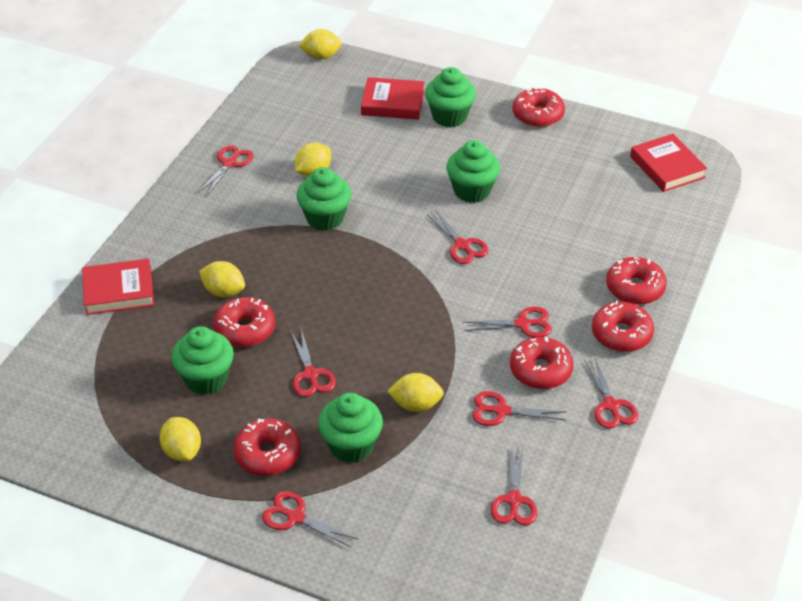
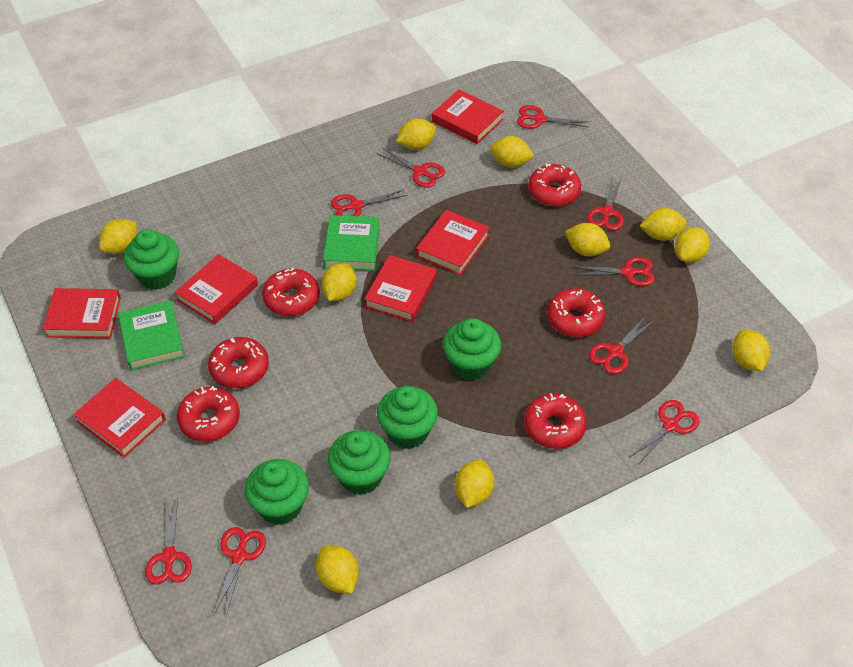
green book: none = 0 -> [118,301,185,370] [323,215,380,271] = 2
red book: [82,259,154,315] [361,77,424,120] [630,134,707,192] = 3 -> [43,288,121,338] [73,378,166,458] [175,254,258,324] [364,255,437,322] [416,210,490,275] [432,89,504,144] = 6
red scissors: [198,145,253,196] [262,491,359,548] [291,328,336,397] [427,210,489,264] [464,307,552,337] [472,391,566,426] [491,446,538,526] [584,358,638,429] = 8 -> [145,498,192,585] [213,527,266,616] [331,190,407,216] [376,148,445,188] [517,105,589,129] [573,257,655,286] [587,176,624,231] [589,316,655,374] [629,400,700,464] = 9
yellow lemon: [160,417,201,461] [199,261,245,297] [295,143,331,176] [298,29,342,59] [387,373,444,412] = 5 -> [99,219,137,254] [316,545,359,594] [321,263,356,301] [396,118,436,150] [455,460,494,508] [490,136,534,167] [565,223,610,256] [640,208,687,241] [675,227,710,263] [732,330,770,371] = 10

